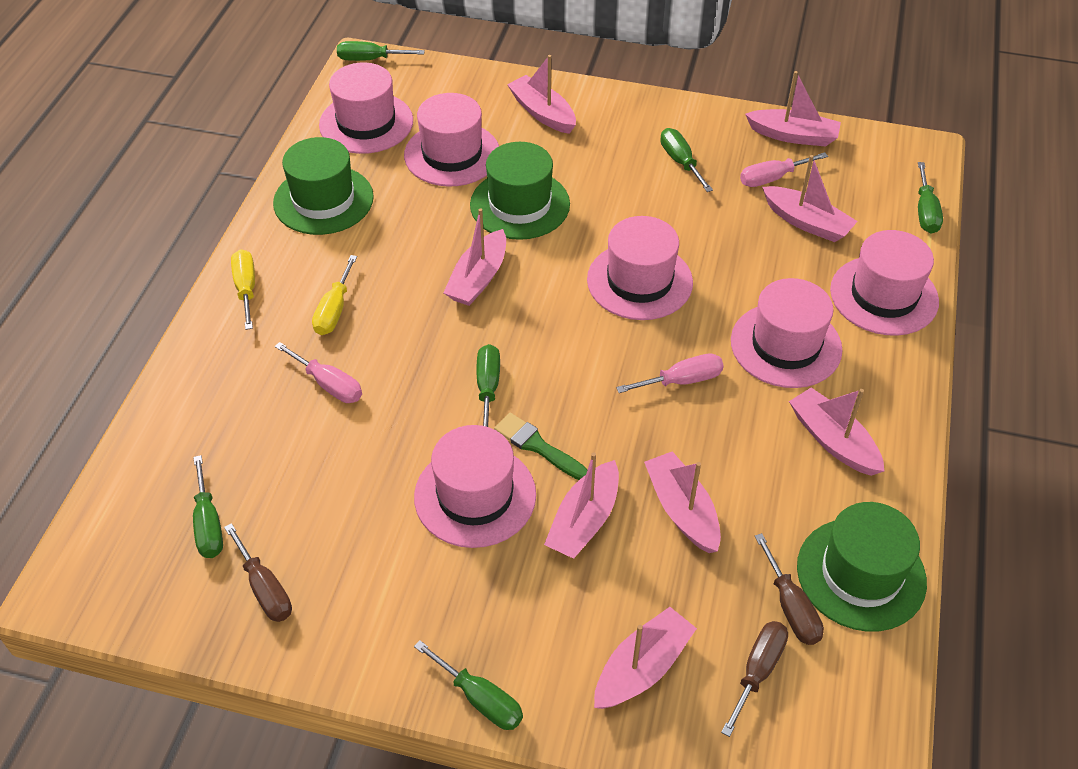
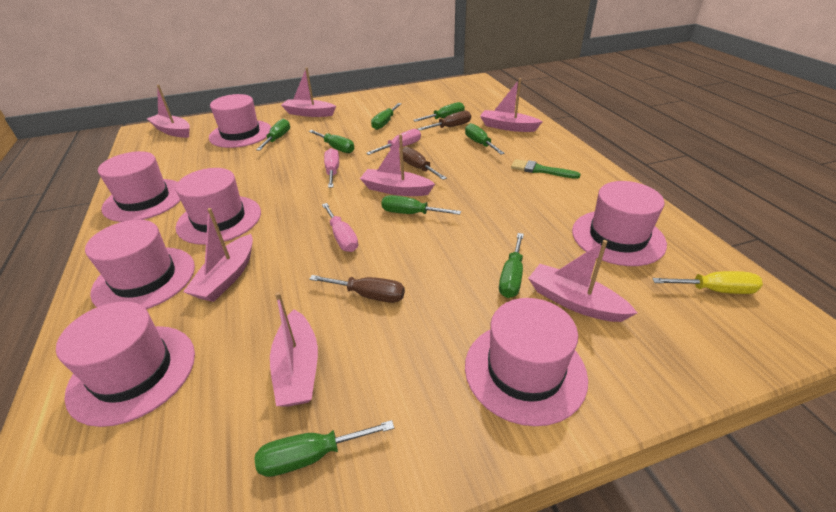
green hat: [273,137,374,235] [470,142,570,240] [797,502,927,632] = 3 -> none = 0
green screwdriver: [193,455,223,558] [337,41,425,61] [414,640,523,730] [477,344,500,427] [660,128,713,192] [918,162,943,234] = 6 -> [254,420,394,477] [256,119,290,151] [309,130,354,153] [371,103,402,130] [381,195,461,215] [413,102,465,122] [465,123,505,155] [499,233,524,298] = 8
pink boat: [443,208,506,306] [507,55,576,134] [544,452,619,559] [594,607,697,709] [644,451,721,553] [745,71,841,147] [762,155,858,242] [789,388,884,476] = 8 -> [147,85,190,138] [183,208,253,302] [270,292,318,407] [281,68,336,117] [360,134,435,196] [480,78,543,132] [528,240,637,322] = 7
pink hat: [319,62,413,154] [404,93,499,187] [414,425,536,548] [587,216,693,320] [731,278,843,388] [830,230,939,336] = 6 -> [56,301,195,427] [85,220,195,309] [98,151,181,222] [175,168,261,245] [209,94,272,148] [465,298,588,426] [572,181,667,266] = 7
yellow screwdriver: [231,249,255,330] [312,255,357,335] = 2 -> [652,271,763,294] = 1

